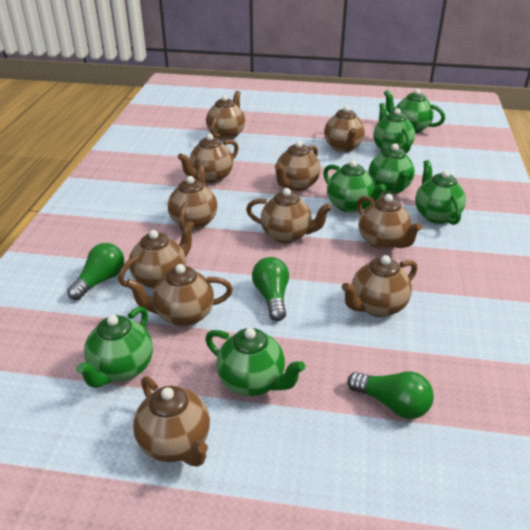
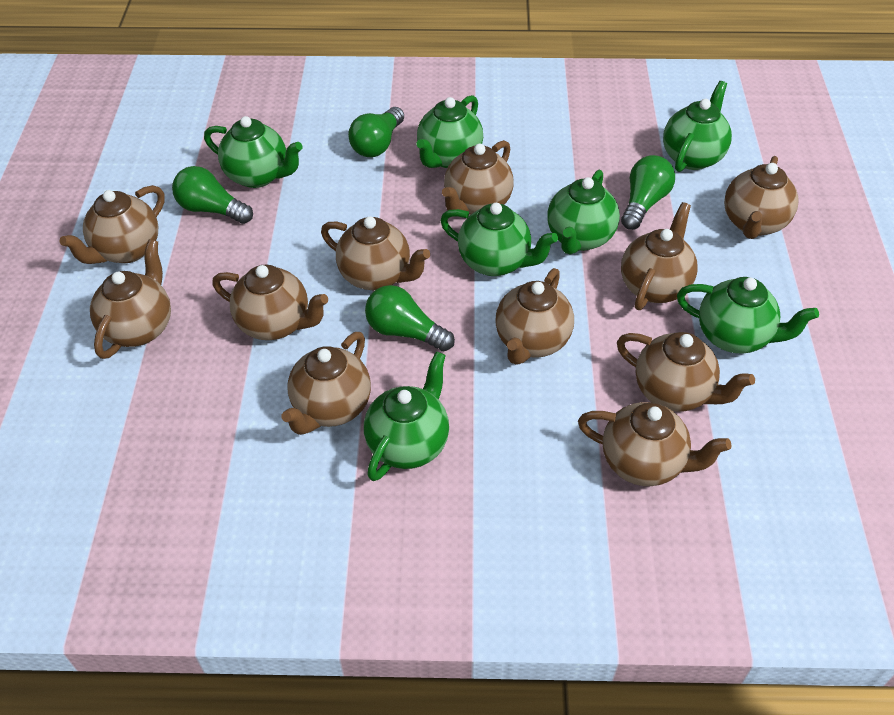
green light bulb: [67,243,124,300] [252,257,289,321] [347,371,434,419] = 3 -> [172,166,253,224] [348,107,404,157] [365,285,455,351] [621,155,675,230] = 4

